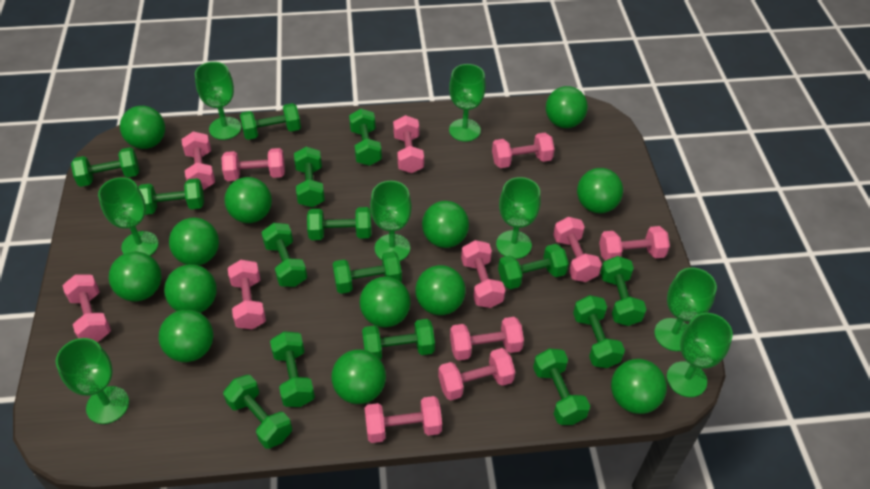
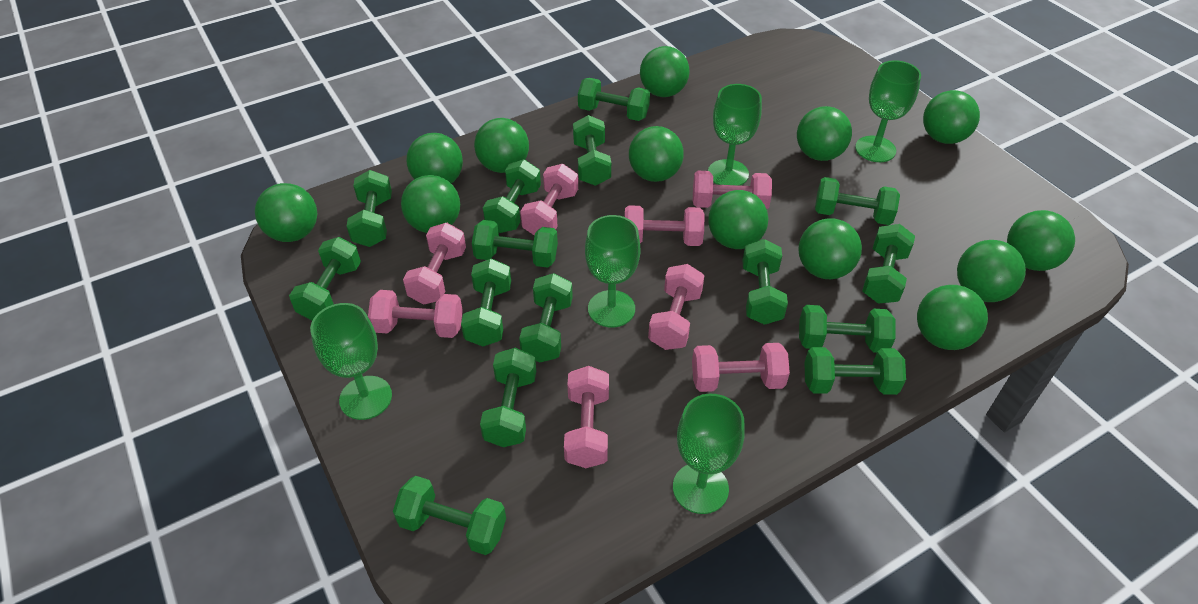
green goblet: [56,338,129,424] [98,177,159,256] [195,62,241,140] [370,181,412,261] [449,64,486,142] [496,177,540,259] [654,268,717,351] [667,313,733,397] = 8 -> [310,303,392,420] [585,215,640,327] [673,393,745,514] [708,84,762,186] [855,60,921,162] = 5
pink dumbbell: [62,275,111,342] [182,131,215,190] [222,148,285,181] [228,260,266,329] [365,396,442,443] [393,115,424,173] [438,348,515,401] [450,317,524,361] [461,240,505,308] [492,133,555,168] [553,217,602,282] [599,226,670,261] = 12 -> [368,290,463,338] [403,223,466,305] [520,164,578,236] [564,366,609,468] [625,205,704,246] [648,264,705,350] [692,343,790,392] [693,171,772,209] = 8

